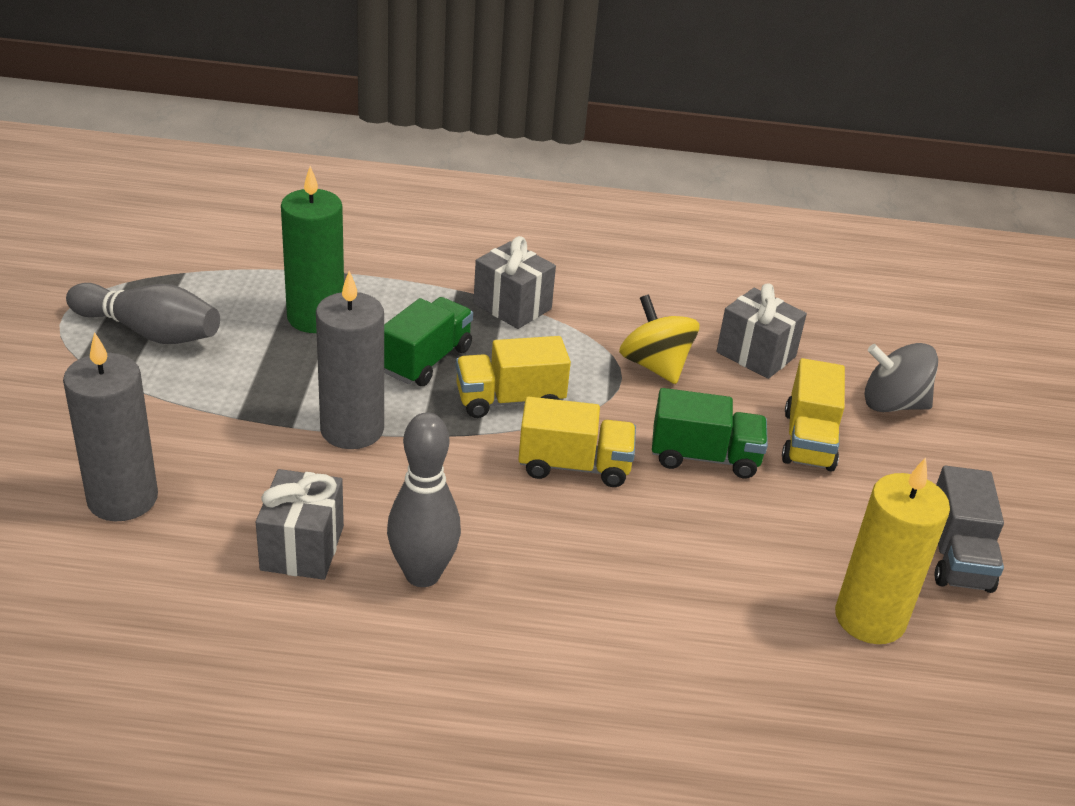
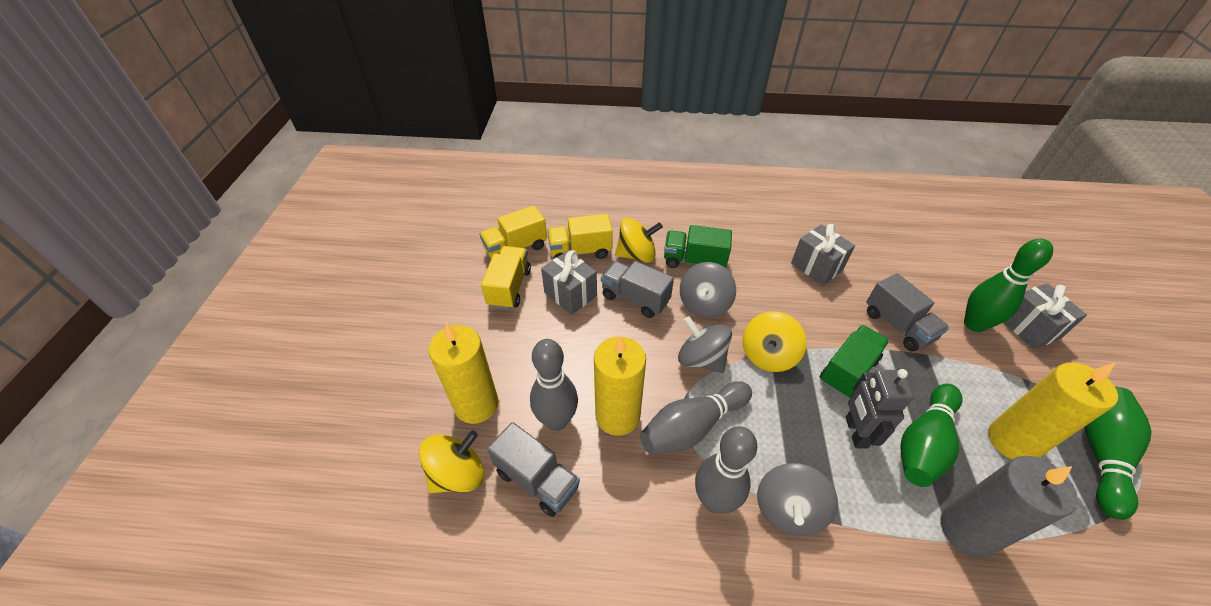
green bowling pin: none = 0 -> [901,384,963,487] [964,239,1053,332] [1085,387,1151,520] = 3
green candle: [281,166,344,333] = 1 -> none = 0
grey bowling pin: [66,283,220,344] [387,412,461,587] = 2 -> [530,339,578,431] [640,381,752,455] [695,426,757,514] = 3
grey candle: [63,332,158,521] [316,271,384,449] = 2 -> [941,456,1078,558] = 1
grey robot: none = 0 -> [846,369,914,448] = 1
grey spinning top: [864,343,938,412] = 1 -> [678,316,732,373] [680,262,736,318] [757,463,838,536] = 3
grey truck: [935,466,1004,593] = 1 -> [487,422,580,517] [601,261,674,318] [866,273,949,351] = 3
yellow candle: [835,457,950,644] = 1 -> [429,322,498,424] [594,335,646,436] [988,362,1118,459] = 3
yellow spinning top: [619,295,699,384] = 1 -> [419,430,484,493] [615,218,663,263] [743,311,807,372] = 3

